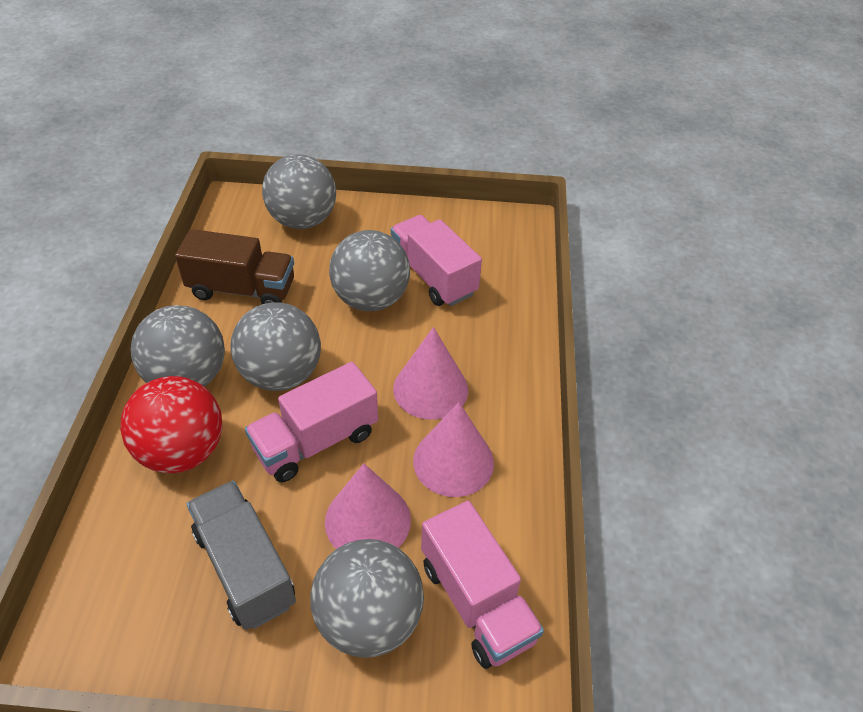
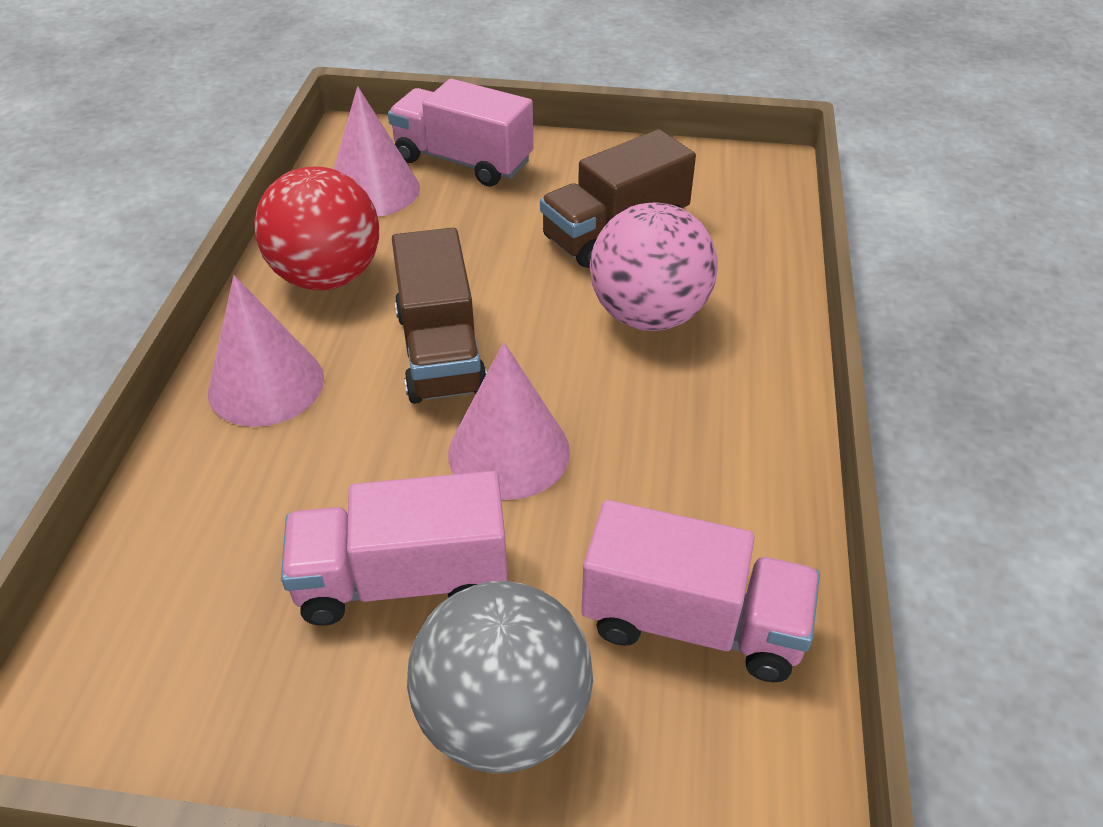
brown truck: [175,229,294,304] = 1 -> [392,228,487,404] [540,129,696,268] = 2
grey ball: [131,305,225,387] [230,302,321,391] [262,154,336,229] [310,539,424,658] [329,230,410,311] = 5 -> [407,581,593,773] = 1
grey truck: [187,481,296,630] = 1 -> none = 0
pink ball: none = 0 -> [590,202,717,331] = 1

